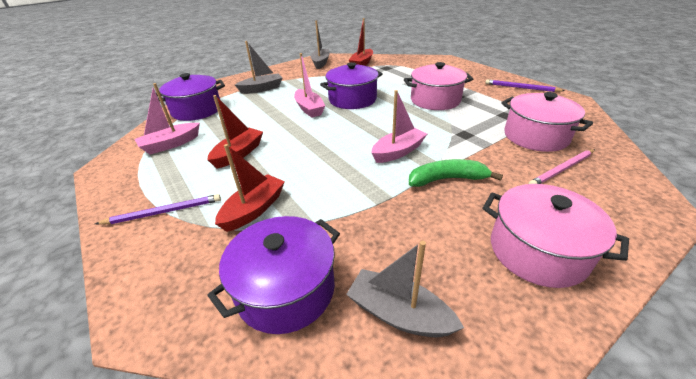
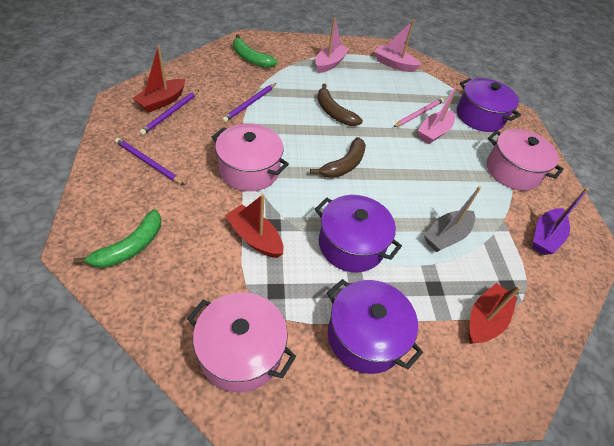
brown banana: none = 0 -> [310,137,366,178] [317,84,363,126] = 2
green banana: [409,159,503,187] = 1 -> [73,209,161,268] [233,34,278,68] = 2
grey boat: [235,41,282,94] [310,20,330,69] [346,241,464,337] = 3 -> [424,186,481,252] = 1
purple boat: none = 0 -> [532,188,589,255] = 1
purple pencil: [95,194,221,225] [485,79,565,92] = 2 -> [115,138,185,185] [139,90,199,135] [222,83,276,122] = 3

